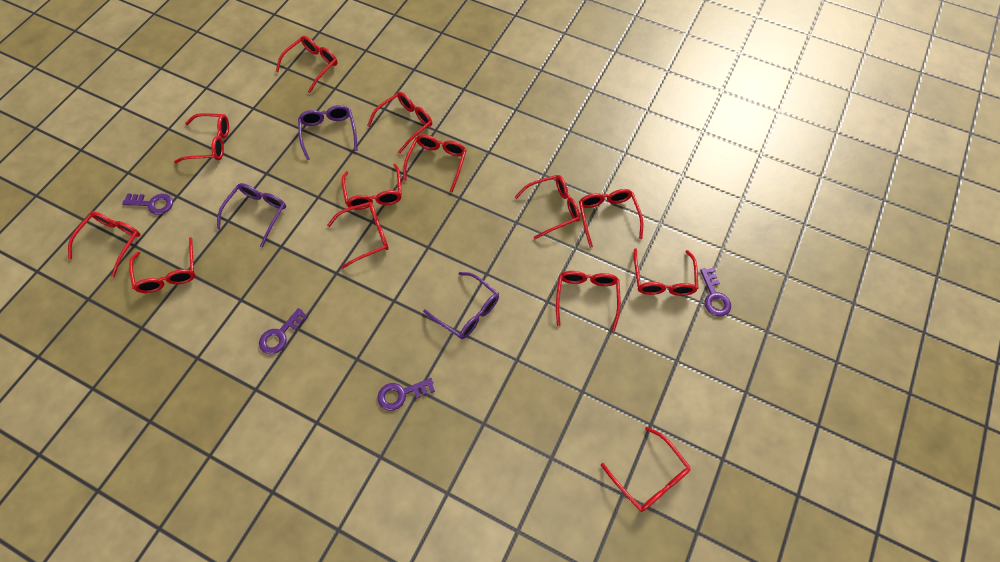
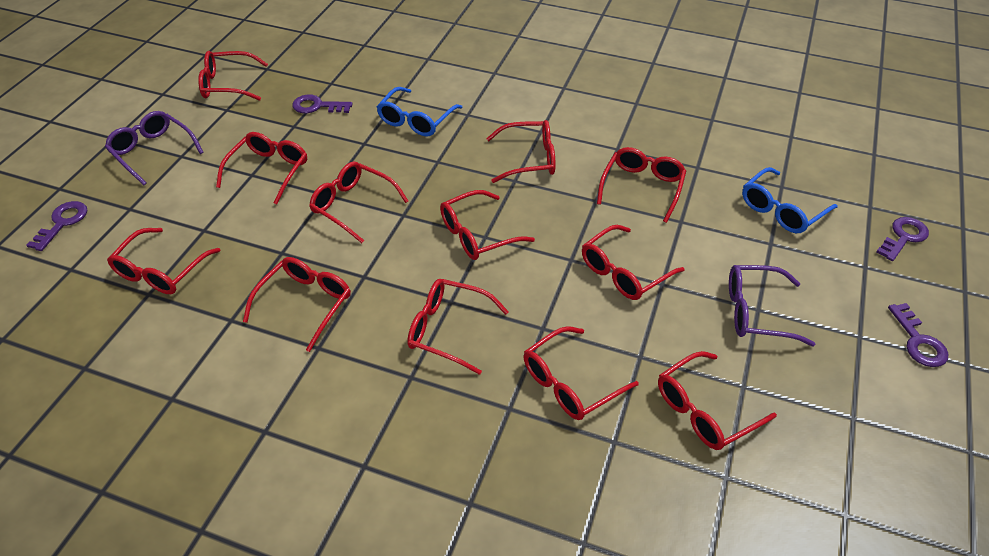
blue glasses: none = 0 -> [377,87,463,137] [742,167,838,233] = 2
purple glasses: [217,183,286,248] [298,105,358,160] [423,272,499,339] = 3 -> [105,111,204,185] [729,265,815,346] = 2
red glasses: [68,211,140,277] [129,237,195,293] [174,113,229,163] [276,36,338,93] [327,202,389,269] [342,164,402,210] [367,92,432,154] [403,134,467,192] [514,175,580,239] [556,271,621,331] [579,189,643,248] [601,426,691,512] [634,249,699,296] = 13 -> [107,228,221,294] [198,51,268,101] [216,132,307,205] [243,257,351,352] [309,161,408,243] [407,279,509,375] [440,190,535,260] [486,120,556,183] [524,326,639,420] [582,225,684,300] [597,147,686,223] [658,351,777,450] = 12

